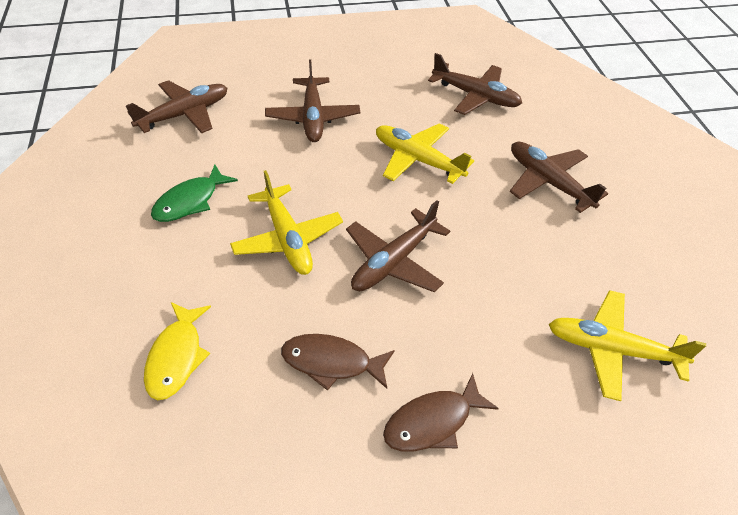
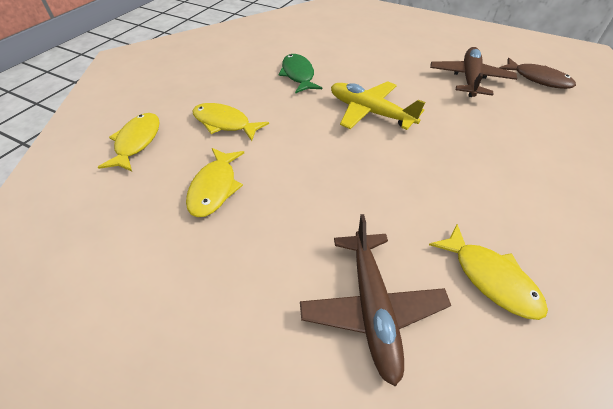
brown fish: [281,334,395,391] [383,373,499,452] = 2 -> [499,58,576,89] = 1
brown plane: [126,80,227,133] [265,60,360,142] [346,200,450,292] [428,53,522,115] [510,142,608,213] = 5 -> [300,214,451,386] [430,47,517,97] = 2
yellow fish: [144,302,211,400] = 1 -> [98,113,160,171] [186,148,244,217] [193,103,269,141] [429,224,548,320] = 4
yellow plane: [230,170,343,275] [376,123,474,184] [549,290,706,401] = 3 -> [331,81,425,130] = 1

